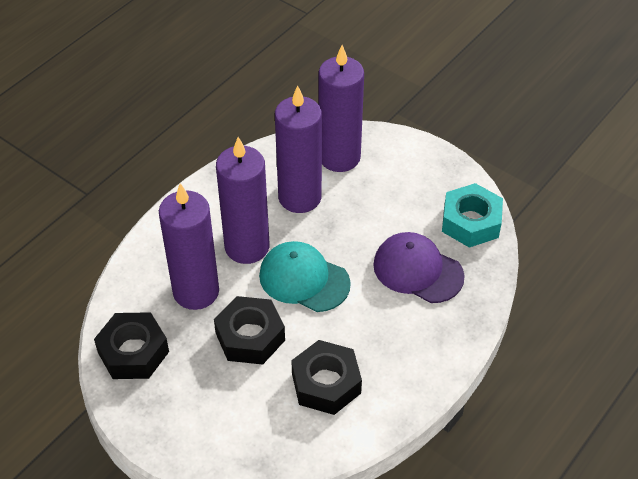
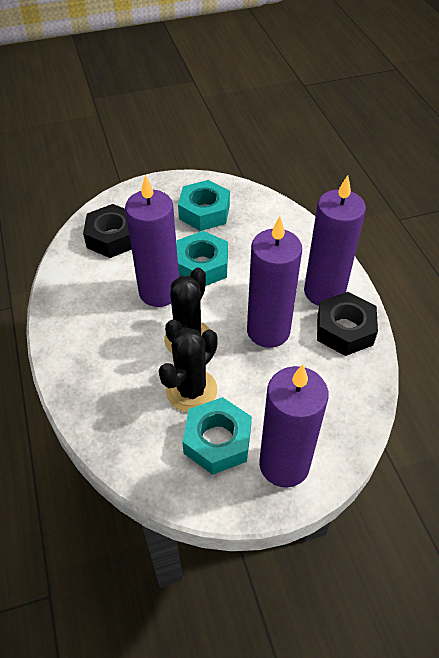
black cactus: none = 0 -> [158,328,218,412] [164,267,209,353] = 2
black nut: [94,312,169,379] [214,296,285,365] [291,340,362,415] = 3 -> [83,204,132,258] [317,292,378,356] = 2
purple cap: [373,232,465,303] = 1 -> none = 0
turquoise cap: [259,241,351,312] = 1 -> none = 0
turquoise nut: [442,183,503,247] = 1 -> [176,231,228,286] [178,180,230,231] [182,397,252,475] = 3

